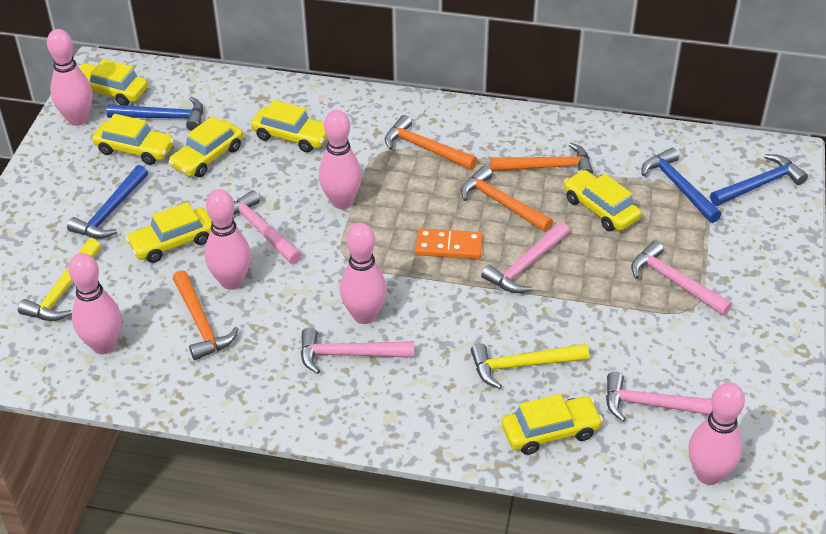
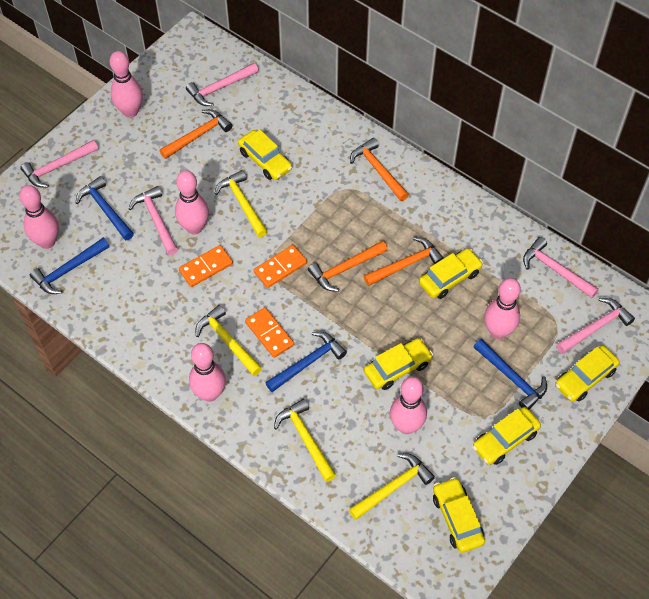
orange domino: [416,228,483,259] = 1 -> [179,245,233,287] [245,307,294,358] [254,245,307,288] = 3
yellow car: [79,59,148,106] [92,114,174,165] [126,202,212,263] [169,116,243,177] [251,100,327,152] [502,394,603,455] [564,170,641,231] = 7 -> [238,130,292,180] [364,338,433,390] [419,248,483,299] [433,477,485,553] [473,407,541,465] [555,345,620,402] = 6
yellow hammer: [18,238,101,321] [471,343,589,389] = 2 -> [196,305,262,376] [214,170,268,237] [274,399,336,482] [349,453,435,520] = 4

